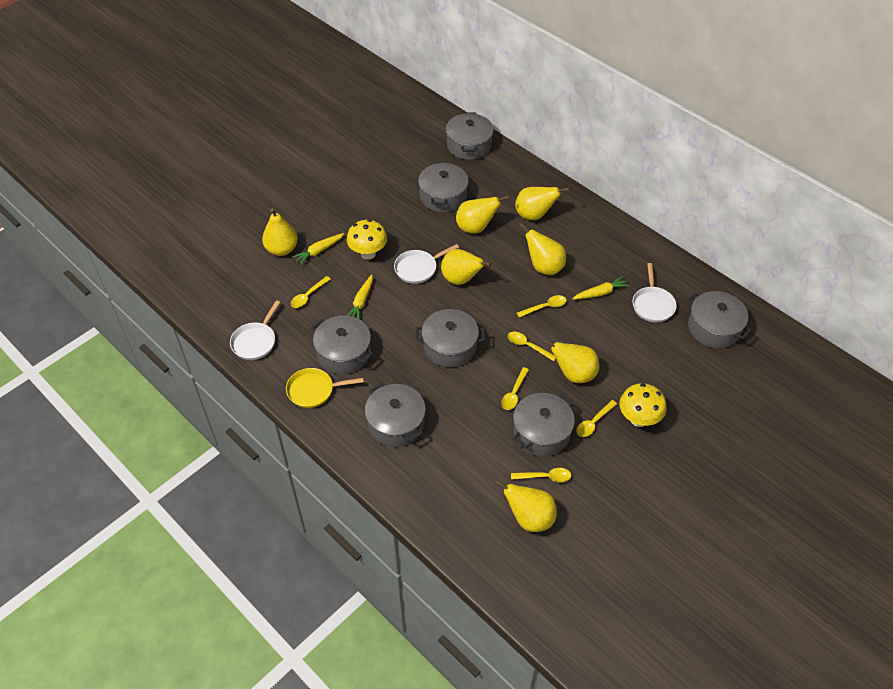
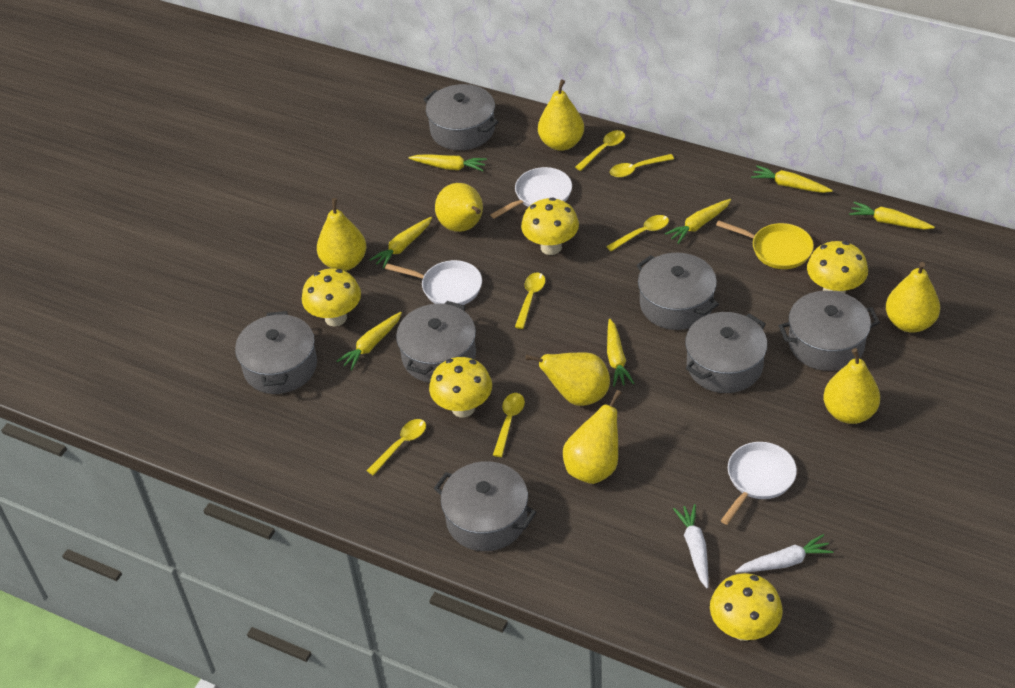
white carrot: none = 0 -> [673,504,709,589] [735,534,834,573] = 2
yellow carrot: [292,233,344,265] [347,275,373,319] [572,276,630,300] = 3 -> [336,312,402,371] [369,217,432,268] [409,155,487,171] [607,318,634,387] [665,199,731,244] [751,166,833,193] [849,202,935,230] = 7
yellow mushroom: [347,219,387,260] [619,383,667,427] = 2 -> [302,268,361,326] [429,357,492,418] [521,197,579,255] [710,573,783,641] [807,241,868,294] = 5

